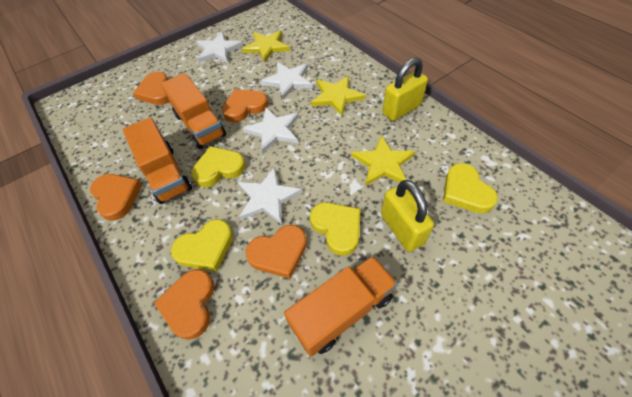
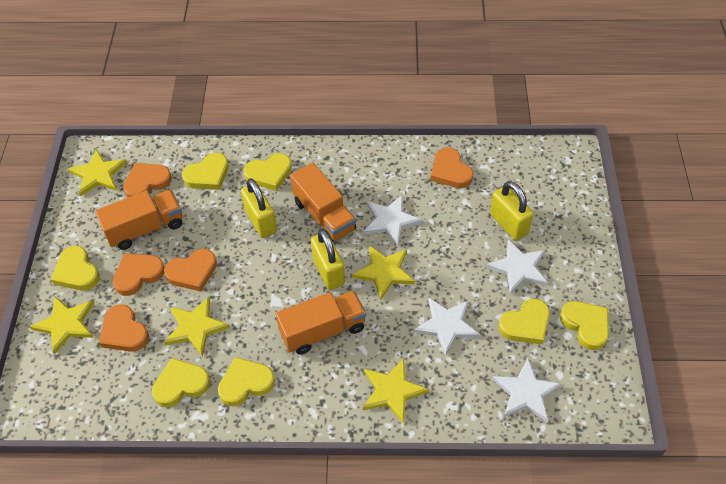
yellow heart: [171,219,233,271] [191,146,246,187] [310,202,361,256] [443,163,498,213] = 4 -> [51,246,100,290] [152,358,210,407] [182,153,229,190] [218,357,275,406] [244,153,292,191] [499,299,550,344] [560,301,609,350] = 7
yellow padlock: [381,180,434,252] [382,58,428,121] = 2 -> [241,178,277,238] [311,229,345,290] [490,181,533,240] = 3
yellow star: [242,31,290,62] [311,76,366,116] [351,135,415,186] = 3 -> [30,296,94,355] [68,149,127,197] [164,297,230,357] [352,246,415,300] [363,358,429,424] = 5

